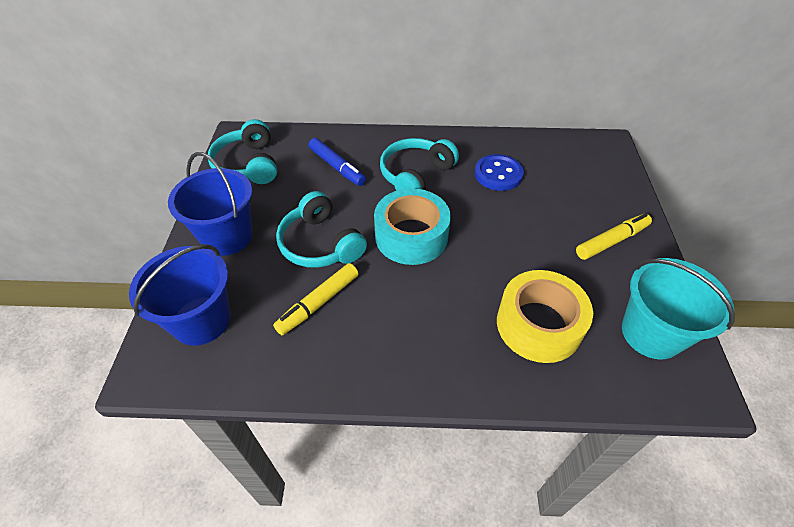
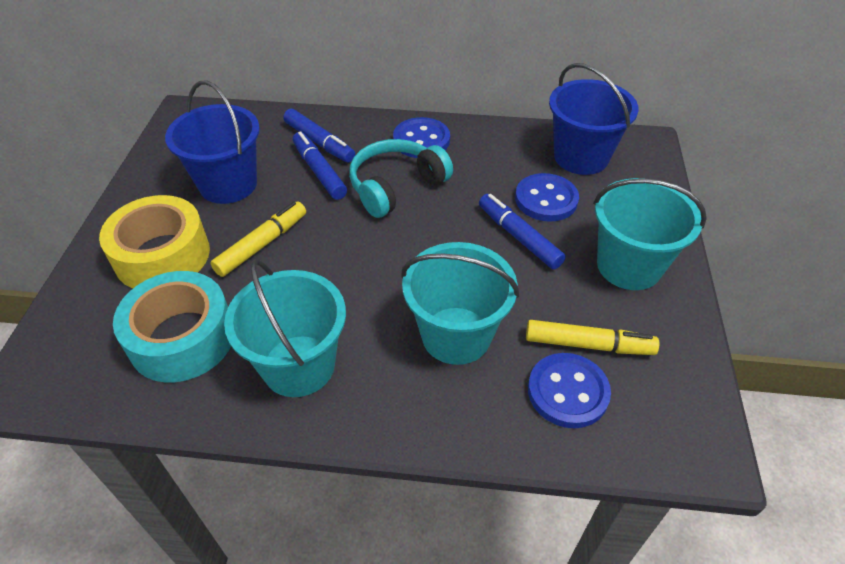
blue button: [475,154,524,191] = 1 -> [393,117,450,158] [515,173,579,222] [528,353,611,428] = 3
blue marker: [309,138,366,186] = 1 -> [283,109,355,162] [293,131,347,200] [479,194,566,269] = 3
turquoise bucket: [622,258,735,360] = 1 -> [224,259,346,397] [401,242,519,365] [593,178,707,290] = 3
turquoise headphones: [208,119,277,184] [276,191,367,268] [380,138,459,191] = 3 -> [349,139,453,218] = 1

